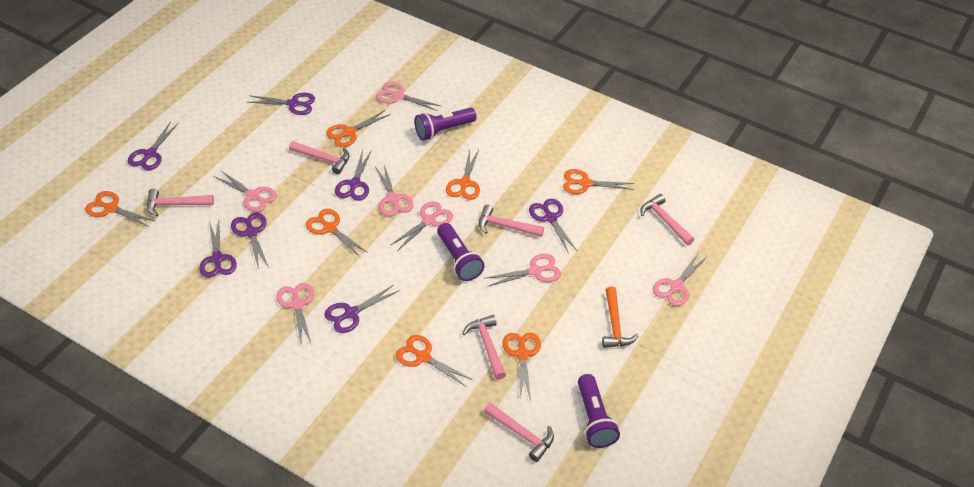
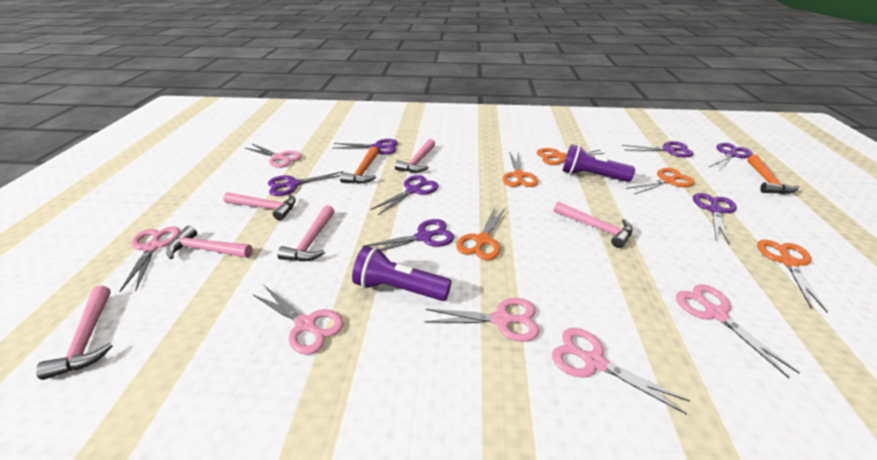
orange hammer: [602,287,638,348] = 1 -> [340,147,379,184] [747,155,799,194] = 2
orange scissors: [85,191,155,227] [306,209,368,257] [326,110,390,147] [396,335,473,386] [446,150,480,200] [503,333,541,400] [563,169,634,194] = 7 -> [456,207,506,260] [503,151,538,187] [537,148,605,165] [626,168,695,194] [757,240,828,312] = 5
pink scissors: [214,170,277,212] [276,283,314,345] [375,165,414,216] [376,82,441,111] [391,201,453,251] [486,254,561,287] [653,254,708,306] = 7 -> [119,226,181,292] [246,144,302,168] [252,285,344,355] [424,298,539,342] [552,328,690,415] [676,284,800,378] = 6
purple flashlight: [415,108,477,140] [437,223,485,281] [578,374,620,448] = 3 -> [352,246,452,301] [562,144,635,182] = 2

